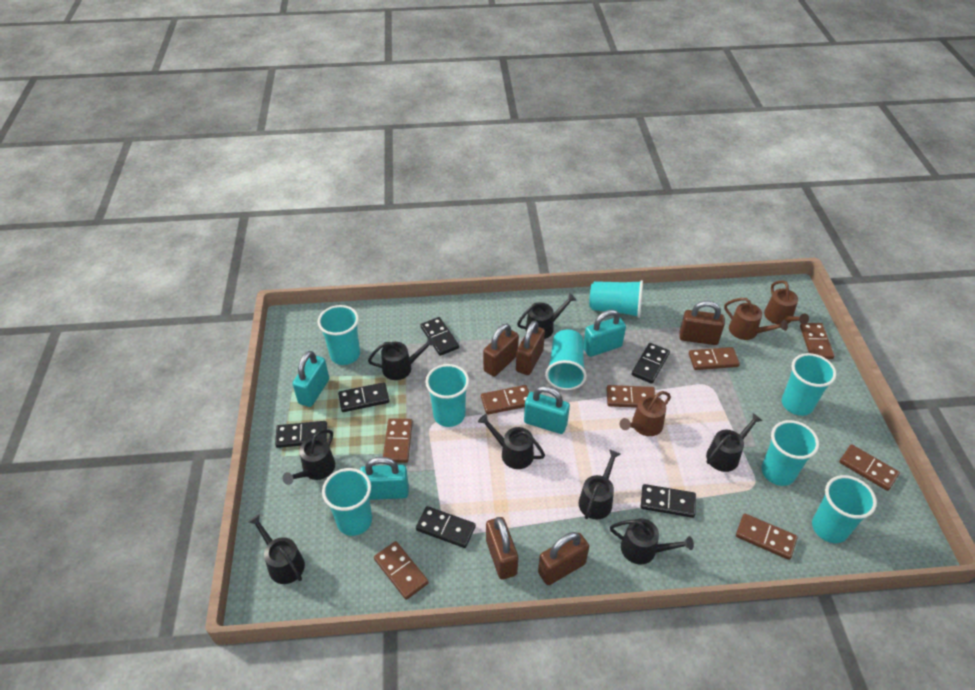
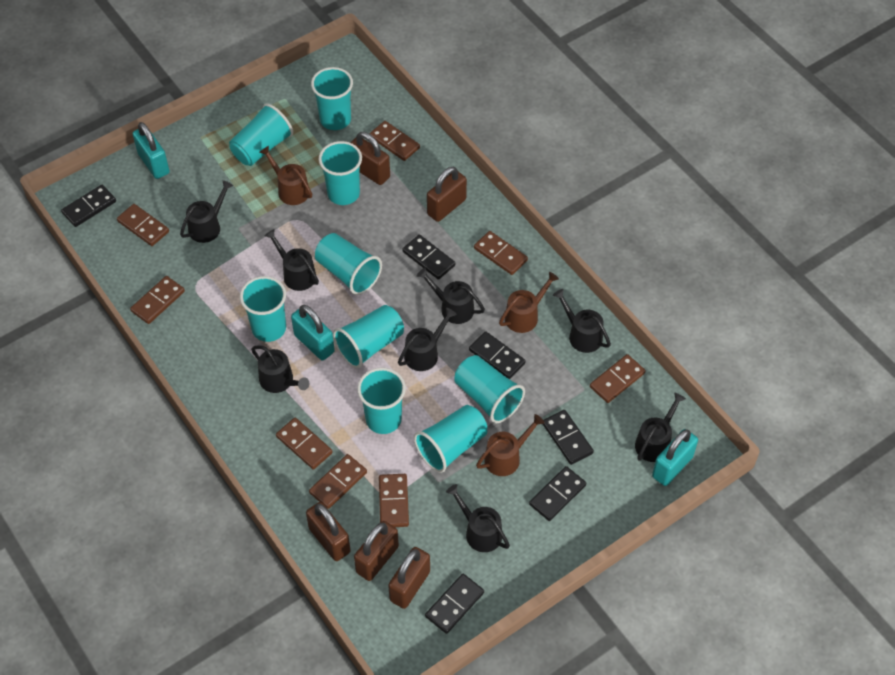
turquoise cup: [318,305,360,365] [322,468,372,536] [425,364,469,427] [545,329,587,390] [589,280,643,318] [761,420,819,486] [782,353,836,416] [812,475,877,543] = 8 -> [229,104,293,166] [240,276,286,342] [311,67,353,130] [315,233,382,295] [319,141,362,205] [333,305,404,368] [357,367,406,434] [414,405,487,473] [454,355,525,423] = 9
turquoise padlock: [293,351,329,407] [360,457,409,500] [524,386,570,434] [584,310,626,357] = 4 -> [133,122,170,179] [291,305,335,360] [652,429,698,486] = 3

